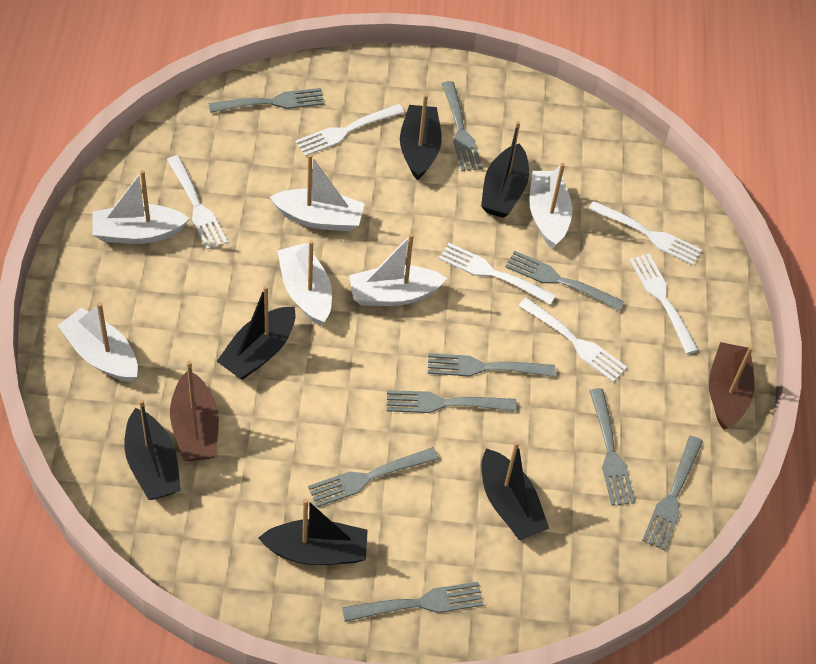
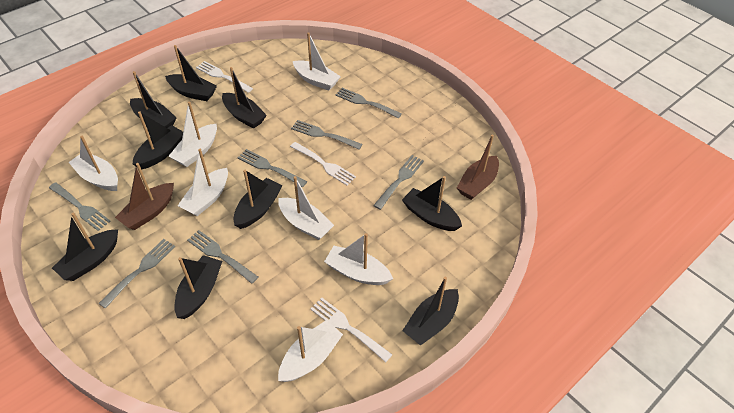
black boat: [124,399,181,500] [217,285,296,380] [258,498,368,565] [400,94,442,180] [481,121,529,218] [482,441,549,540] = 6 -> [52,213,118,281] [130,71,176,128] [133,111,183,169] [165,45,217,101] [174,255,223,319] [222,67,267,129] [233,170,282,229] [402,176,462,231] [402,277,459,346] = 9
grey fork: [209,88,325,113] [308,447,439,507] [342,582,484,622] [387,390,517,413] [428,353,555,377] [442,81,482,171] [505,251,624,311] [589,388,635,506] [642,436,703,550] = 9 -> [49,182,111,231] [98,239,175,309] [187,230,258,284] [238,149,307,187] [291,120,363,149] [335,88,402,118] [373,155,424,210] = 7
white boat: [57,303,138,382] [93,170,190,244] [270,154,365,231] [277,240,332,326] [349,233,447,306] [529,163,572,248] = 6 -> [69,136,118,191] [169,101,217,167] [178,149,228,216] [278,176,334,240] [278,320,343,382] [293,32,341,91] [324,233,393,285] = 7
white fork: [167,155,228,250] [295,104,404,156] [439,243,556,305] [518,298,627,382] [588,201,702,266] [630,253,698,354] = 6 -> [196,61,253,93] [290,142,356,185] [310,297,392,362] = 3

